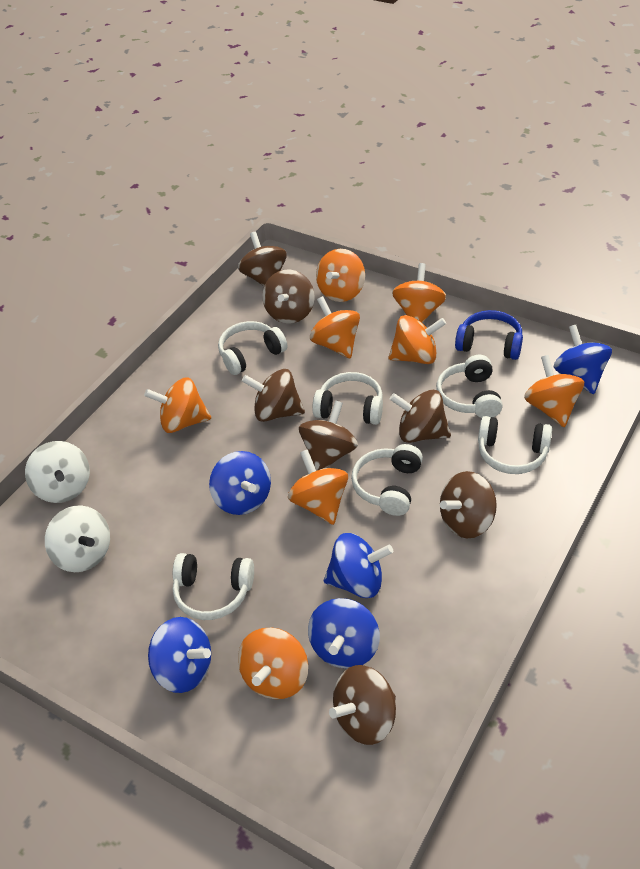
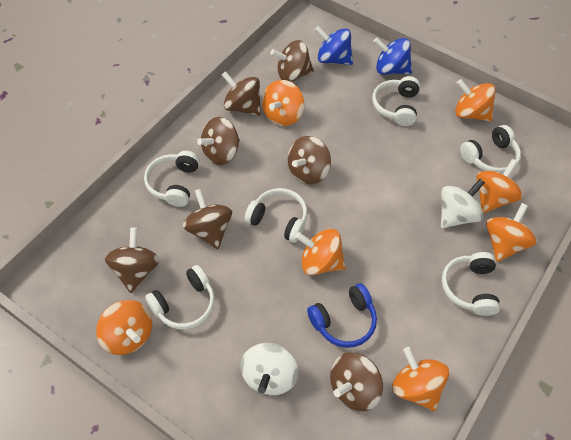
blue spinning top: [148,617,211,693] [209,451,271,515] [308,598,380,669] [324,533,393,598] [554,325,612,394] = 5 -> [315,26,353,65] [373,38,412,75] = 2
orange spinning top: [144,377,211,433] [238,627,308,699] [288,449,348,525] [310,296,360,358] [316,249,365,302] [388,315,446,364] [392,263,446,323] [524,355,584,427] = 8 -> [96,300,152,355] [262,80,304,126] [295,229,346,275] [393,347,449,411] [455,79,496,122] [476,159,523,213] [486,203,537,262] = 7

